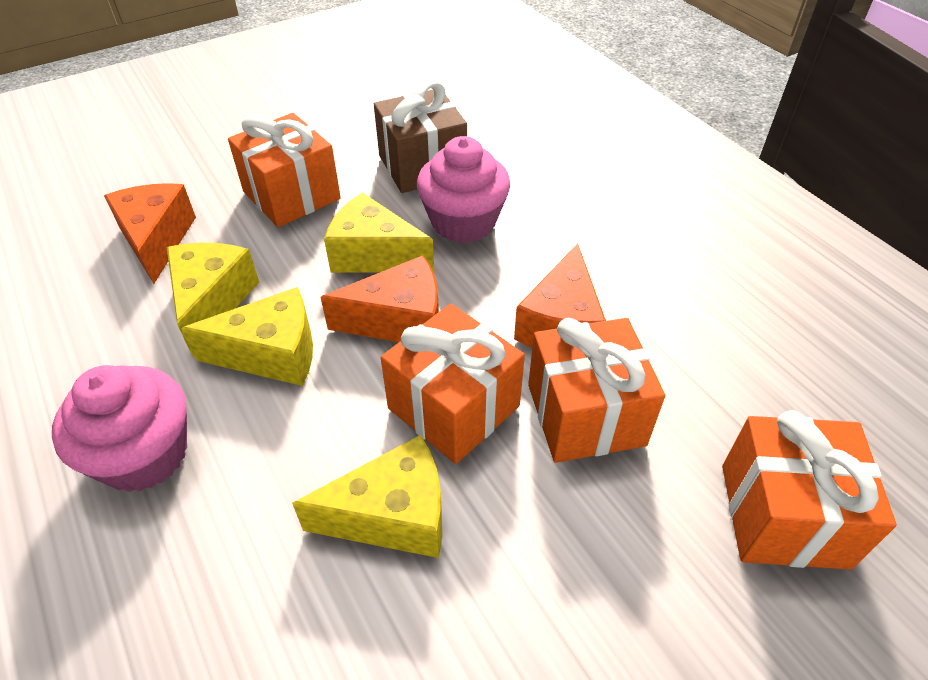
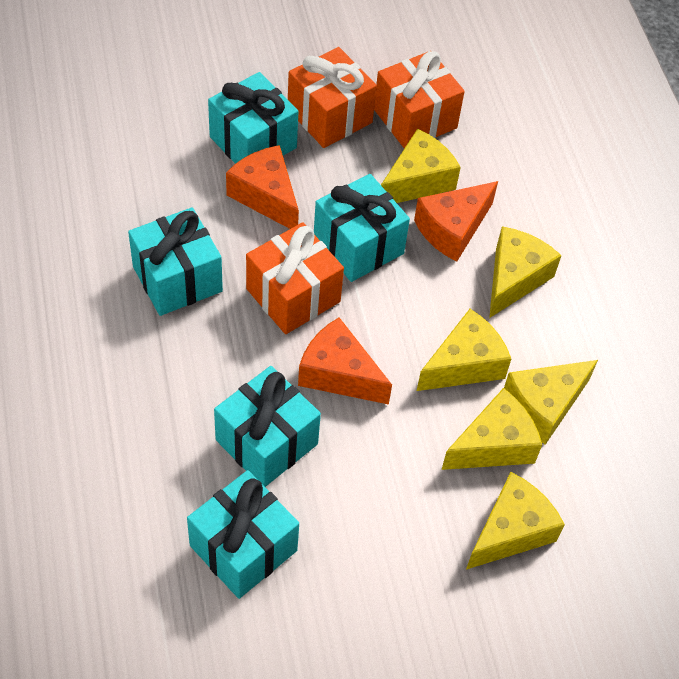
brown gift: [374,80,467,193] = 1 -> none = 0
orange gift: [228,113,341,227] [381,303,525,464] [528,318,665,463] [722,410,897,570] = 4 -> [246,222,344,334] [288,47,377,148] [374,51,465,148] = 3
pink cupcake: [52,365,187,492] [417,136,510,243] = 2 -> none = 0
turquoise gift: none = 0 -> [128,207,223,316] [187,470,299,599] [208,72,298,164] [214,366,321,487] [314,174,410,282] = 5
yellow cheese: [167,243,259,356] [181,287,313,386] [292,435,442,558] [324,192,434,273] = 4 -> [381,129,461,203] [417,309,511,391] [442,388,542,470] [466,472,565,570] [489,226,562,318] [504,360,598,445] = 6

